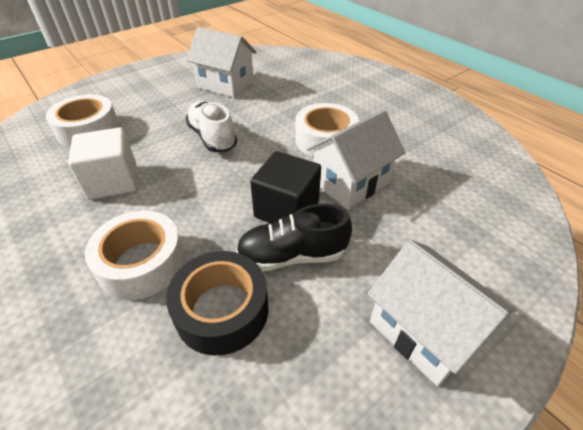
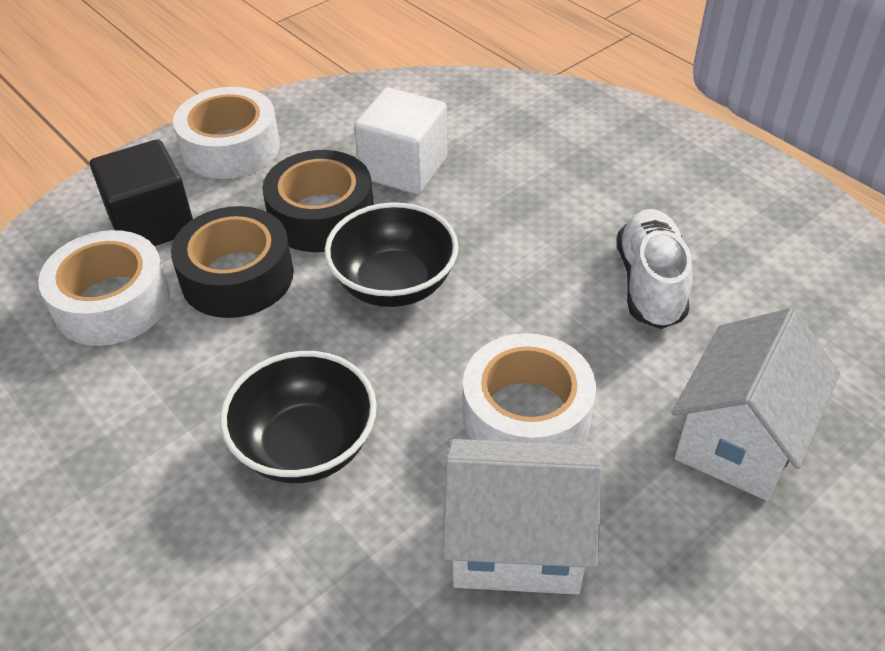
black bowl: none = 0 -> [220,351,377,483] [325,202,459,307] = 2
black shoe: [236,204,352,271] = 1 -> none = 0
black tape: [166,251,268,356] = 1 -> [171,206,294,318] [262,150,374,252] = 2
white house: [187,27,257,98] [307,109,405,209] [367,240,514,386] = 3 -> [442,439,602,595] [672,308,840,501] = 2

